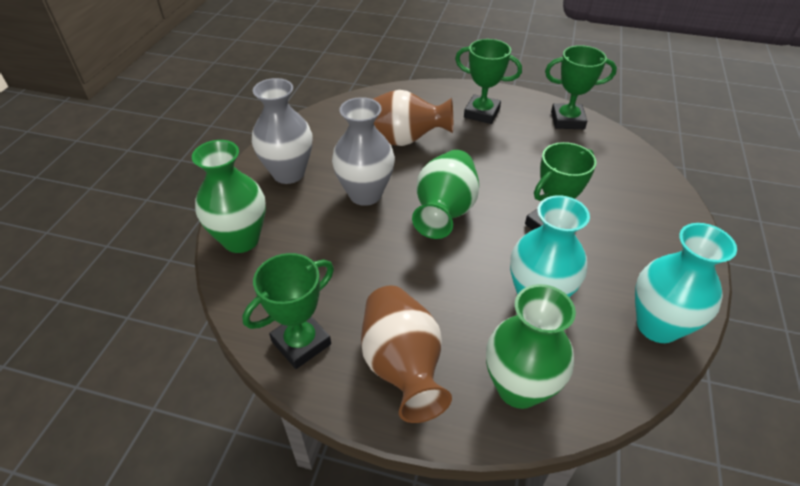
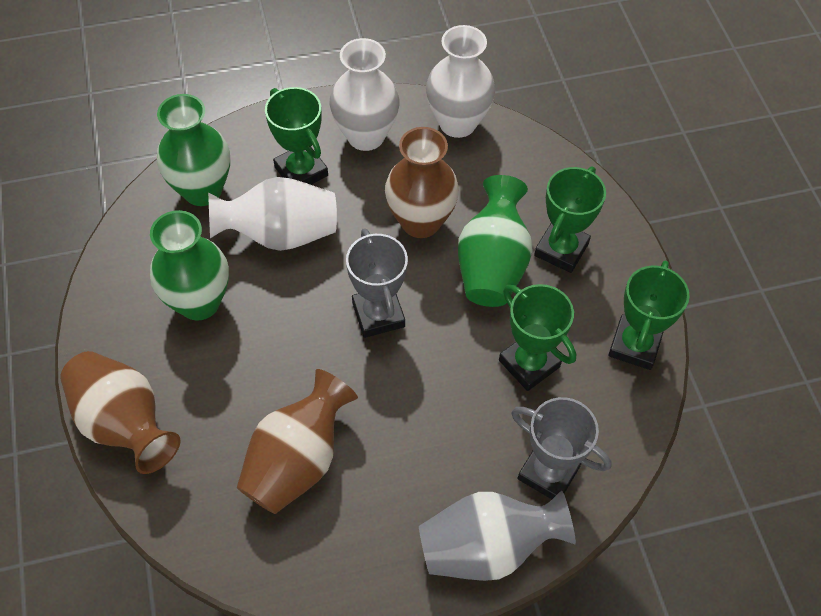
brown vase: [361,285,452,423] [373,90,453,146] = 2 -> [60,351,181,474] [237,369,358,514] [385,127,459,238] = 3
grey trophy: none = 0 -> [346,228,408,338] [511,397,612,499] = 2
grey vase: [252,78,312,184] [332,97,395,206] = 2 -> [419,490,576,581] = 1
turquoise vase: [510,195,590,297] [635,223,737,343] = 2 -> none = 0
white vase: none = 0 -> [208,177,337,251] [330,38,400,151] [426,25,495,138] = 3

